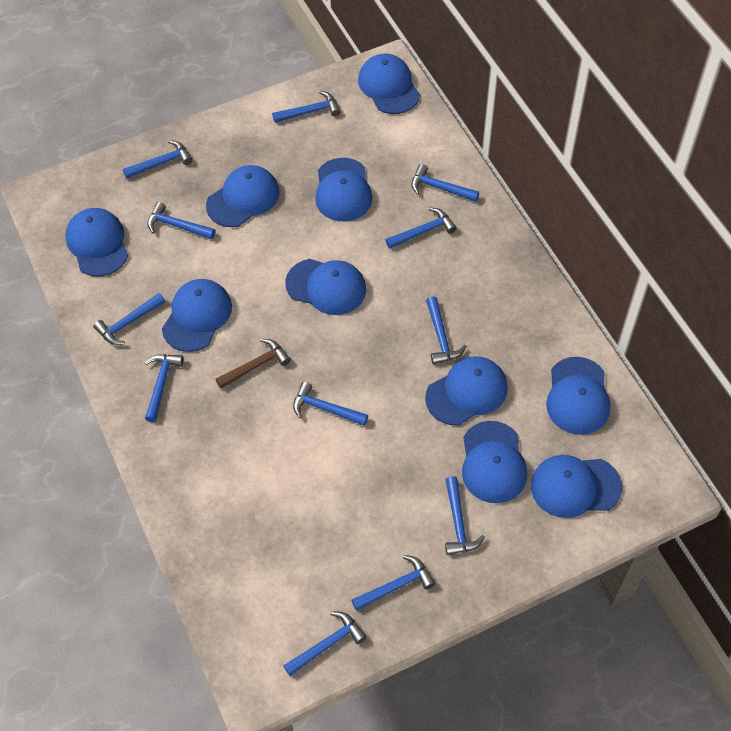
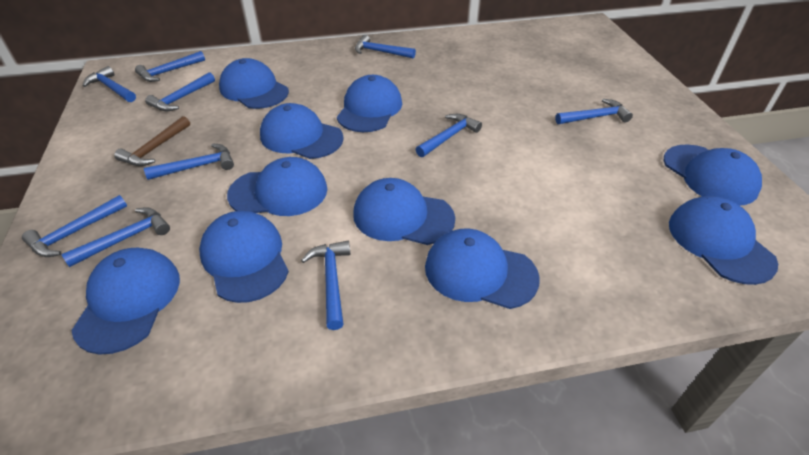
blue hammer: [93,293,165,345] [122,140,192,179] [144,354,184,422] [147,202,215,239] [272,91,341,123] [283,612,367,676] [293,381,368,426] [351,555,435,611] [386,208,457,249] [411,164,479,202] [426,296,467,364] [445,476,485,555] = 12 -> [22,195,127,257] [61,207,170,267] [83,66,136,102] [135,51,205,82] [144,143,234,180] [145,72,215,111] [301,241,351,330] [355,35,416,59] [416,114,482,157] [555,99,633,124] = 10

